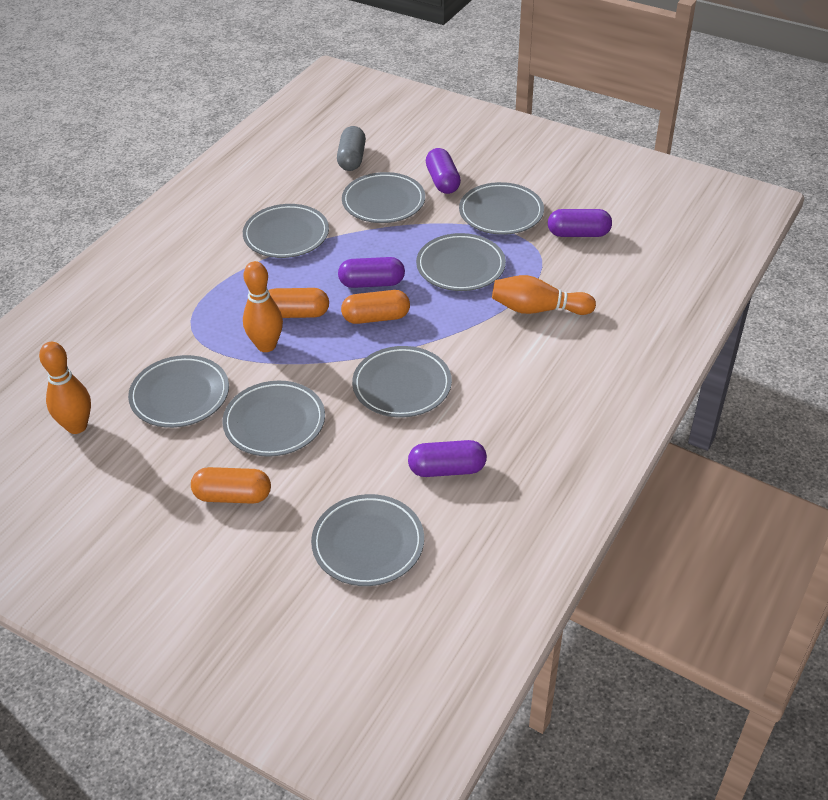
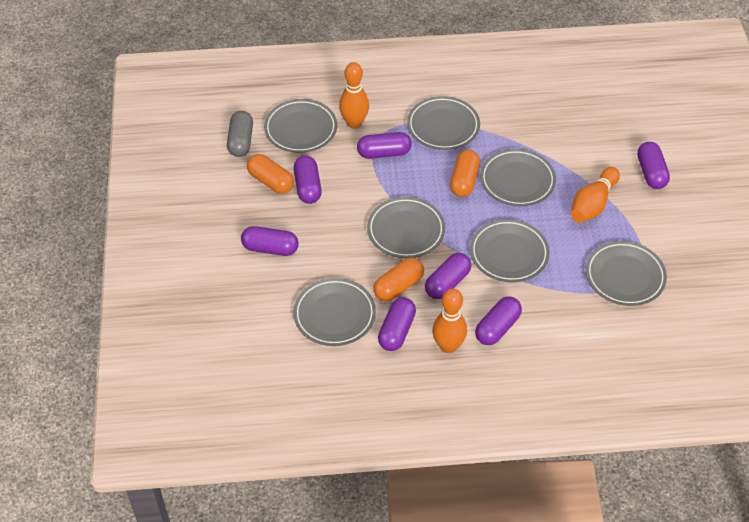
grey plate: [128,355,229,428] [222,381,325,457] [243,204,329,258] [311,494,424,586] [342,172,425,223] [352,346,452,418] [416,233,506,291] [459,182,544,235] = 8 -> [264,99,337,153] [293,278,376,346] [367,197,445,258] [407,96,480,150] [470,219,550,282] [480,149,556,207] [586,241,667,306] = 7
purple capsule: [338,257,405,288] [408,440,487,477] [426,148,461,194] [548,209,612,237] = 4 -> [241,226,299,256] [294,156,322,204] [357,132,411,159] [378,297,416,351] [425,253,471,299] [475,296,522,345] [637,142,670,189] = 7

